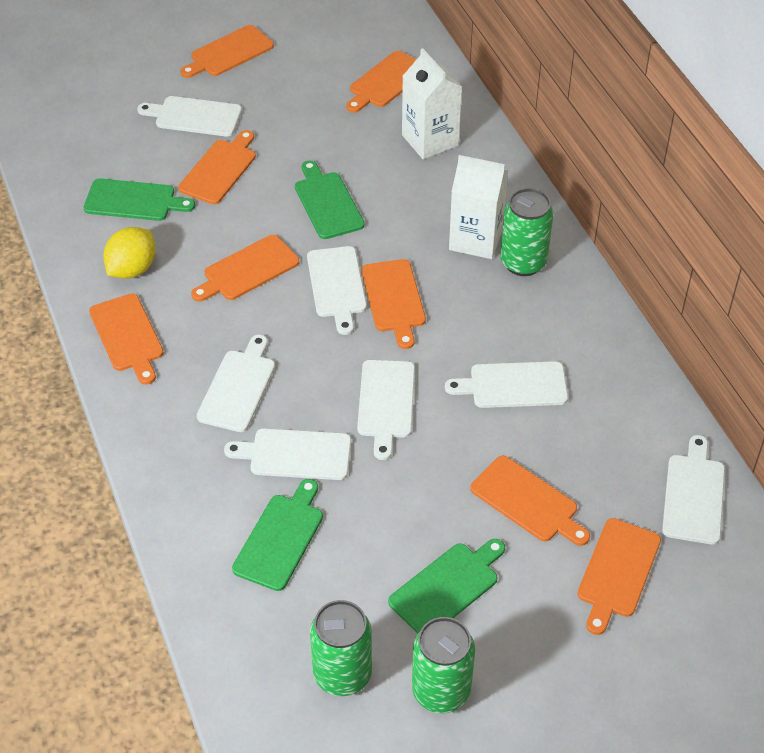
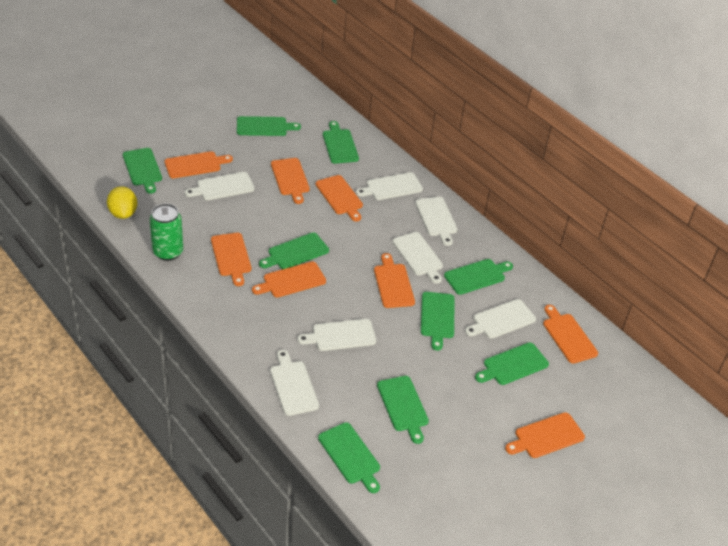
green can: [310,600,372,696] [412,617,475,713] [500,188,553,276] = 3 -> [150,204,183,261] = 1
green cutting board: [84,178,195,221] [232,479,323,591] [295,161,365,239] [388,539,505,634] = 4 -> [123,148,162,194] [237,116,301,136] [259,233,329,269] [318,422,380,493] [323,121,359,163] [377,376,429,444] [421,292,454,350] [444,259,513,295] [475,342,549,385] = 9
white carton: [402,48,462,159] [449,155,508,259] = 2 -> none = 0

